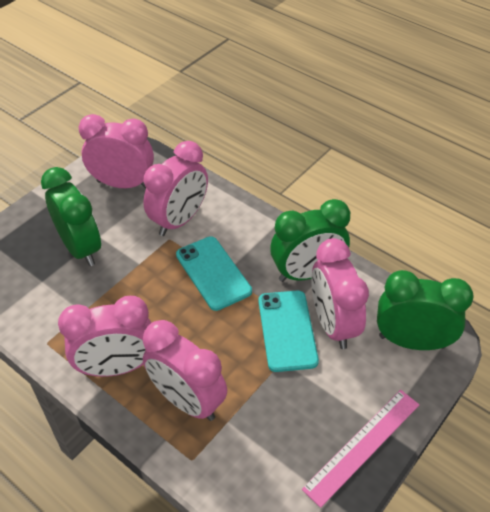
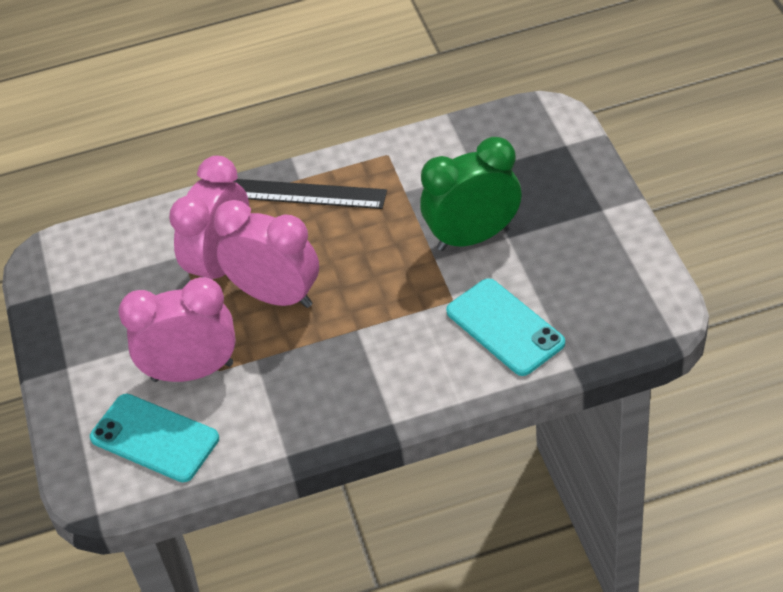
black ruler: none = 0 -> [233,179,387,209] = 1
green clock: [41,167,101,266] [270,199,350,282] [377,270,474,350] = 3 -> [420,137,522,251] = 1
pink clock: [58,296,151,377] [78,114,154,188] [143,141,208,236] [143,320,227,421] [311,238,369,349] = 5 -> [118,277,236,382] [169,156,249,279] [213,200,319,308] = 3
pink ruler: [302,390,419,508] = 1 -> none = 0

